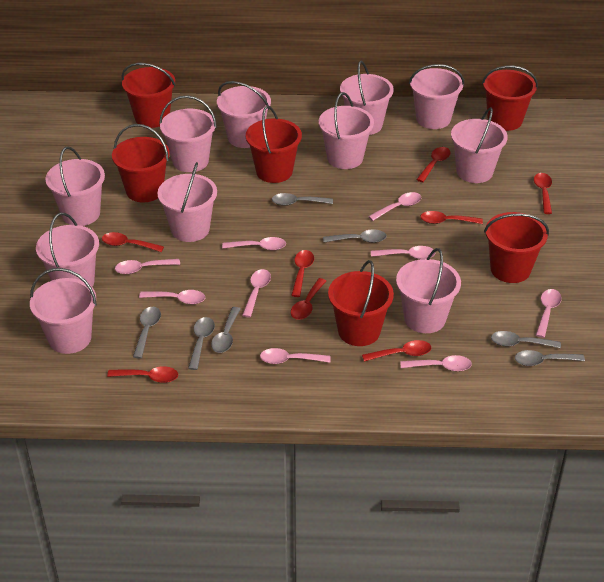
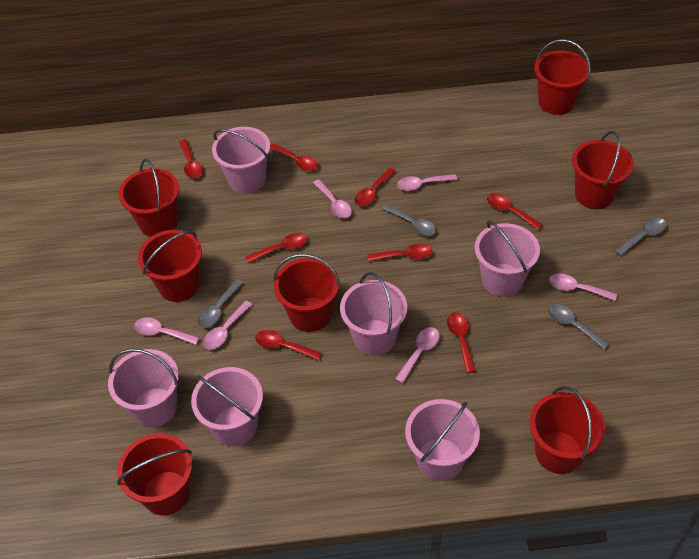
grey spoon: [133,307,161,359] [188,317,215,370] [211,307,240,353] [272,193,333,206] [323,229,387,243] [491,331,561,348] [515,350,585,366] = 7 -> [198,279,243,328] [382,204,436,236] [548,304,610,349] [615,217,667,256] = 4
pink bucket: [30,268,97,354] [36,213,99,287] [45,146,105,226] [157,162,217,242] [159,95,217,172] [217,81,271,148] [319,92,374,169] [340,61,394,135] [396,248,461,333] [409,64,464,129] [451,107,508,183] = 11 -> [108,349,179,427] [191,367,263,446] [212,127,270,194] [340,272,407,356] [405,399,480,481] [475,220,540,297] = 6
pink spoon: [115,259,180,274] [139,290,205,304] [222,237,286,250] [242,269,271,317] [260,348,331,364] [368,192,421,221] [371,246,436,259] [400,355,472,372] [536,289,562,338] = 9 -> [134,317,200,345] [203,301,252,350] [313,179,352,218] [395,327,440,383] [397,174,458,191] [549,274,617,301] = 6
red bucket: [112,124,170,202] [122,63,176,128] [246,106,302,183] [328,260,394,346] [482,66,538,131] [484,212,549,283] = 6 -> [117,433,192,516] [119,159,179,237] [138,230,202,302] [273,254,341,332] [529,386,605,474] [534,39,591,115] [572,131,634,209] = 7

